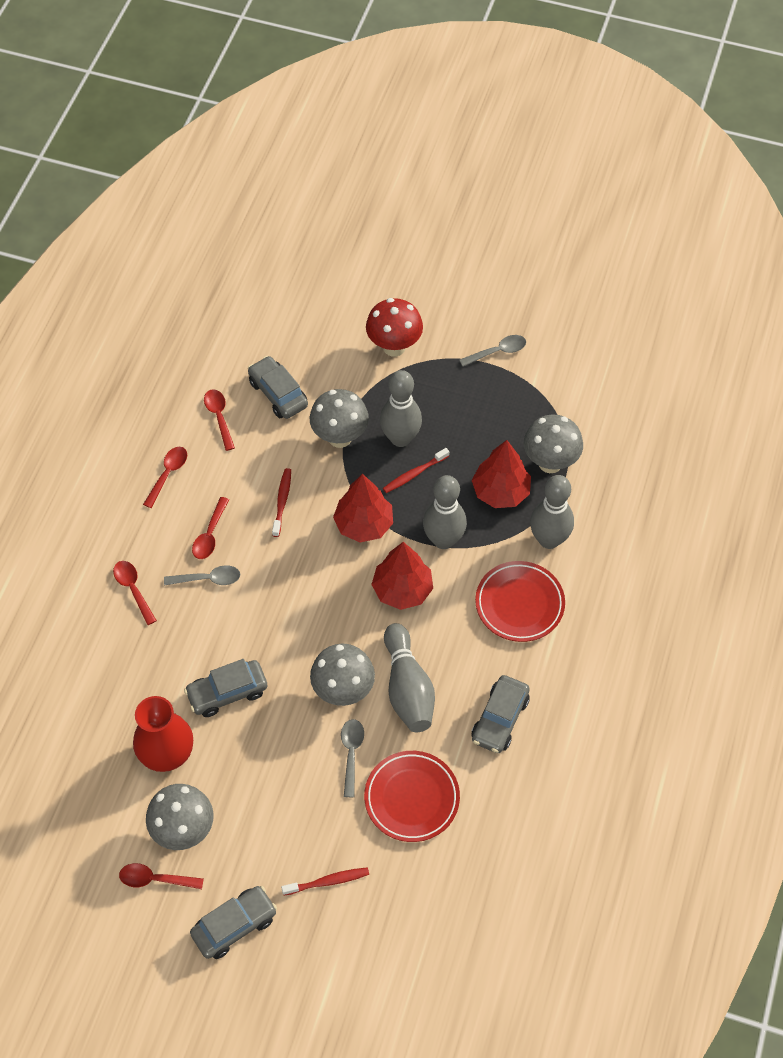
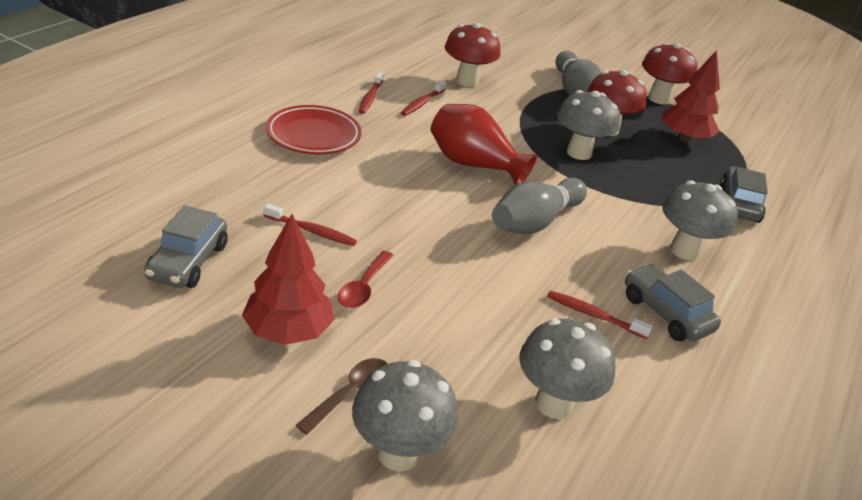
brown spoon: none = 0 -> [296,358,387,435] = 1
grey bowling pin: [380,370,422,447] [384,623,435,732] [423,475,467,549] [530,475,574,549] = 4 -> [492,178,587,234] [555,51,602,96] = 2
grey car: [184,659,267,717] [190,886,277,959] [248,356,308,419] [471,675,530,753] = 4 -> [144,205,227,288] [625,264,721,341] [720,166,768,223] = 3
grey spoon: [164,565,240,586] [341,719,364,797] [459,335,526,367] = 3 -> none = 0
red mushroom: [366,298,423,357] = 1 -> [445,23,500,87] [587,70,647,136] [642,43,697,105] = 3
red plate: [364,751,460,842] [475,561,565,642] = 2 -> [266,105,361,154] = 1
red spoon: [113,561,157,625] [119,863,204,889] [143,447,187,508] [192,497,229,559] [204,389,235,451] = 5 -> [338,251,394,308] = 1
red toothbrush: [272,468,291,537] [281,867,369,896] [383,448,449,493] = 3 -> [263,203,357,246] [358,72,384,114] [401,80,446,116] [547,290,653,339] = 4
red tree: [333,474,393,542] [371,542,433,610] [472,440,531,508] = 3 -> [242,214,335,345] [661,50,720,142] = 2

